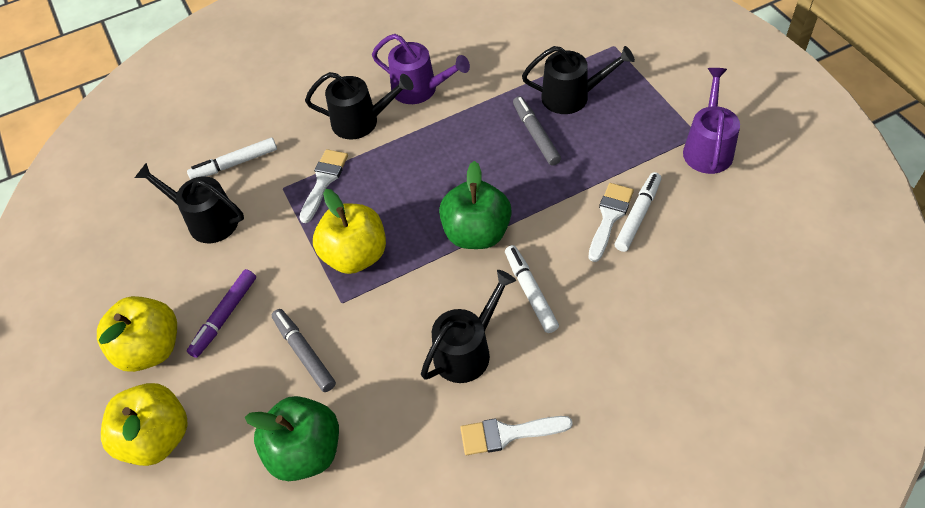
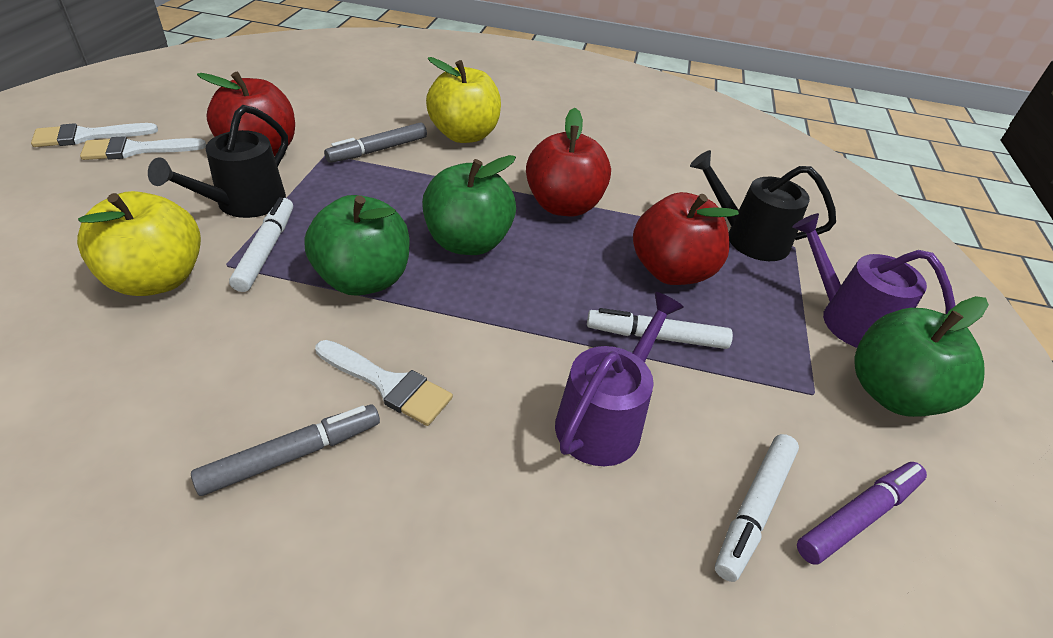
black watering can: [135,163,244,243] [305,72,413,139] [421,270,516,383] [522,46,635,114] = 4 -> [148,105,288,218] [690,150,836,261] = 2
green apple: [245,396,339,481] [439,161,512,249] = 2 -> [305,195,409,296] [422,155,516,255] [854,296,989,417] = 3
red apple: none = 0 -> [197,71,295,157] [526,108,611,216] [633,192,739,285] = 3
yellow apple: [97,296,177,372] [101,383,188,466] [313,189,386,274] = 3 -> [77,191,201,296] [426,57,501,143] = 2

